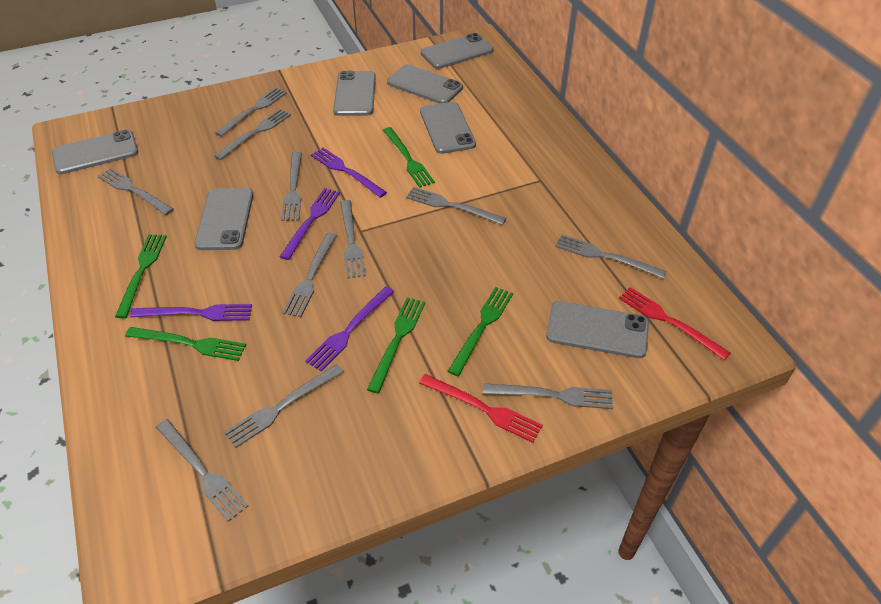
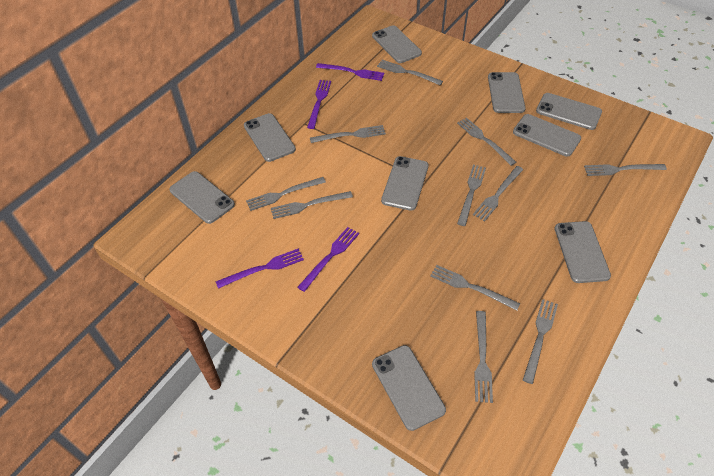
green fork: [115,234,167,318] [125,327,246,361] [367,297,425,393] [383,127,435,188] [447,287,513,376] = 5 -> none = 0
grey phone: [52,130,138,174] [194,188,253,250] [333,71,376,116] [387,64,463,104] [420,102,476,154] [421,33,493,69] [546,301,649,358] = 7 -> [169,171,235,224] [244,113,296,162] [372,26,422,63] [372,345,446,431] [381,156,429,211] [488,72,526,113] [513,114,581,157] [536,93,602,130] [554,221,611,283] = 9
red fork: [419,374,543,443] [619,287,730,360] = 2 -> none = 0

